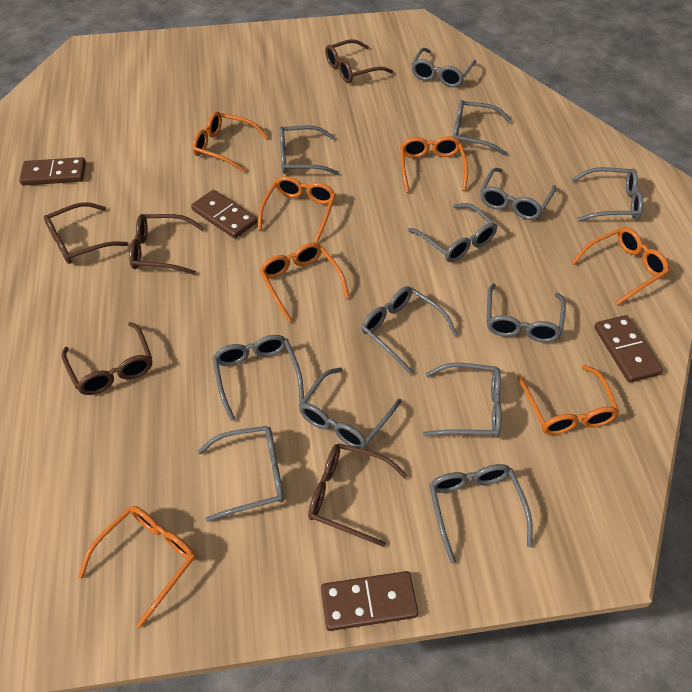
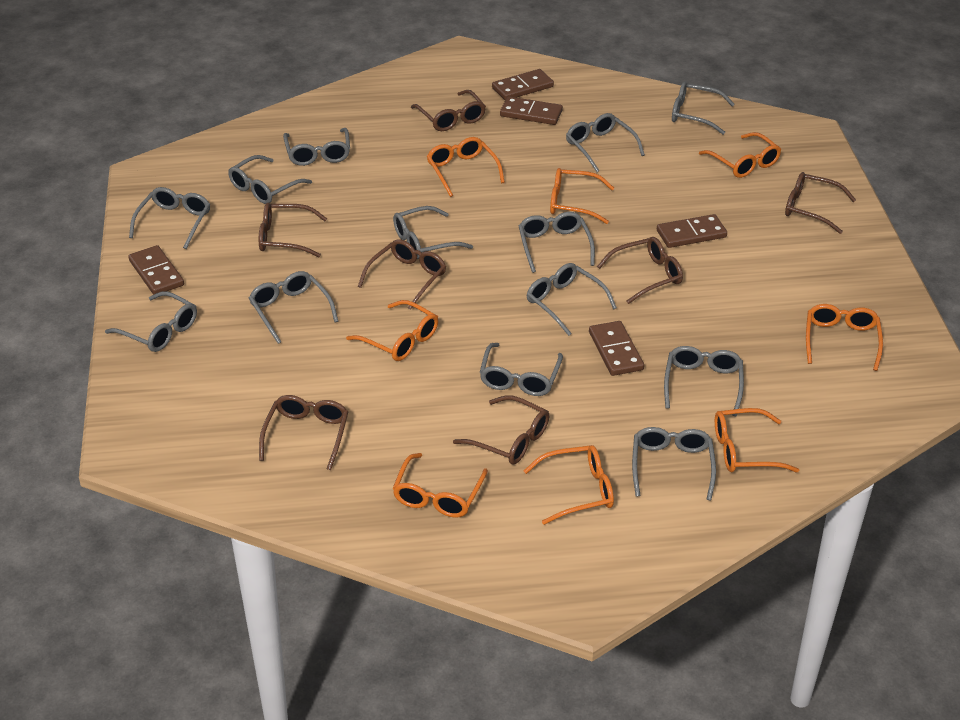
brown domino: [19,157,86,185] [191,190,257,239] [321,571,418,631] [594,315,663,383] = 4 -> [128,245,184,295] [492,69,554,100] [500,96,563,125] [589,321,644,376] [657,214,727,248] = 5
brown glasses: [44,202,128,264] [62,322,152,395] [129,214,204,275] [308,443,408,547] [325,39,393,83] = 5 -> [259,203,327,257] [259,395,348,470] [358,239,446,310] [411,90,486,131] [453,395,549,464] [597,237,683,304] [785,172,856,234] = 7
orange glasses: [78,506,196,628] [192,111,268,172] [258,176,336,243] [259,243,349,322] [400,136,468,193] [517,365,620,435] [572,227,669,305] = 7 -> [346,300,438,361] [392,453,488,518] [427,137,505,197] [524,445,614,525] [550,168,614,224] [699,132,781,178] [715,408,799,473] [806,304,883,371] = 8

